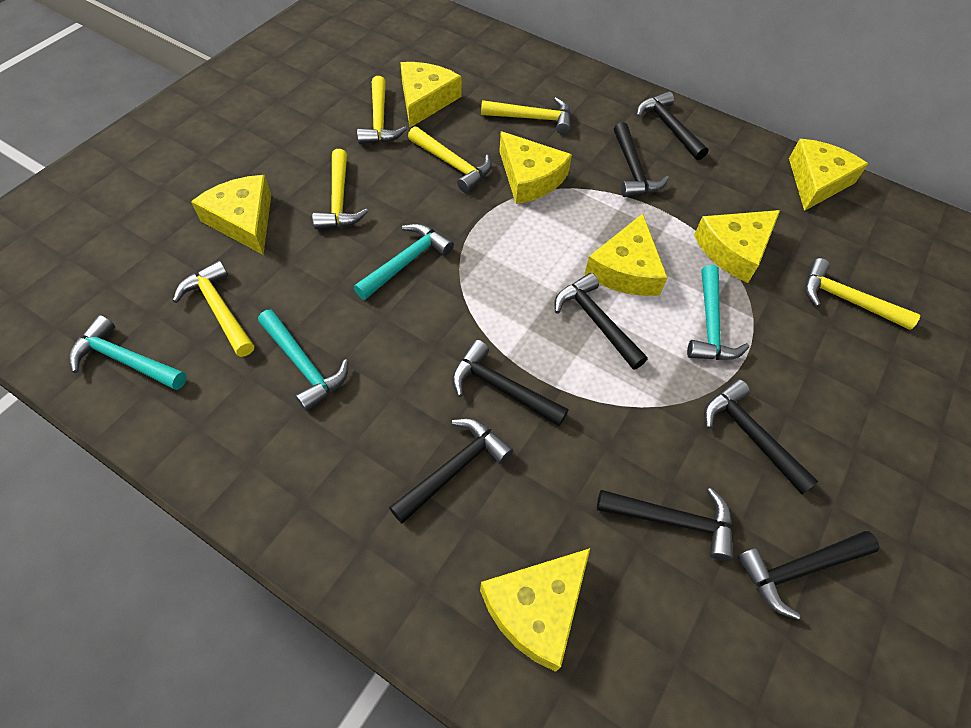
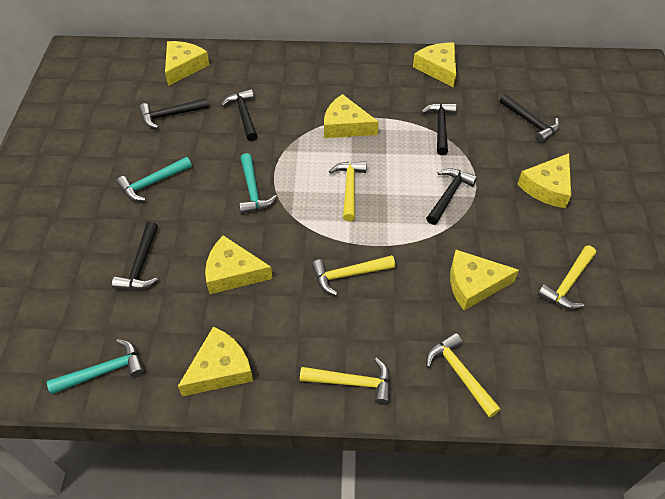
black hammer: [389,418,513,523] [452,340,569,426] [555,273,648,370] [597,487,733,561] [614,122,669,197] [637,91,708,160] [704,379,819,494] [737,531,880,620] = 8 -> [112,222,158,290] [139,98,209,129] [221,89,258,141] [421,103,457,155] [426,168,477,225] [499,94,560,143] = 6
turquoise hammer: [69,315,187,390] [258,310,348,411] [354,224,454,300] [687,265,749,360] = 4 -> [47,339,144,395] [117,157,192,201] [239,153,277,214] = 3
yellow hammer: [173,261,254,357] [312,149,368,229] [357,76,407,144] [408,126,492,193] [481,97,571,135] [805,258,920,330] = 6 -> [300,358,391,405] [312,255,395,296] [329,161,367,221] [426,333,501,418] [538,245,596,309] = 5

